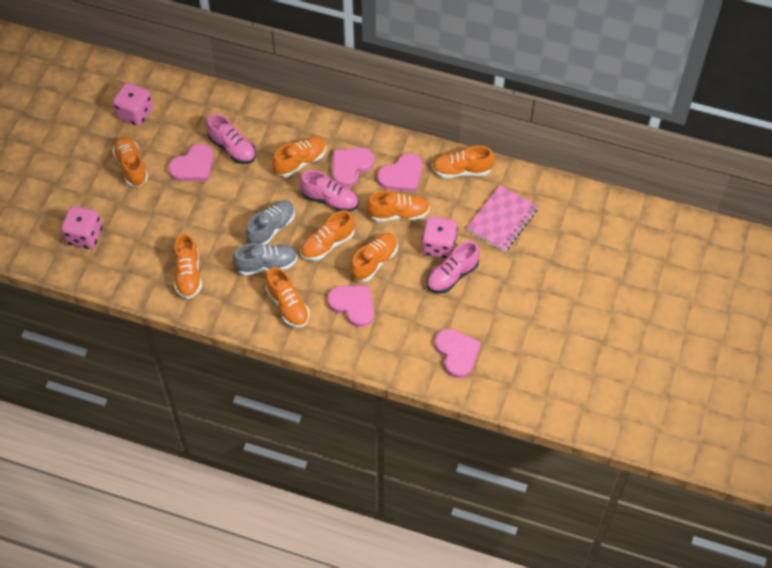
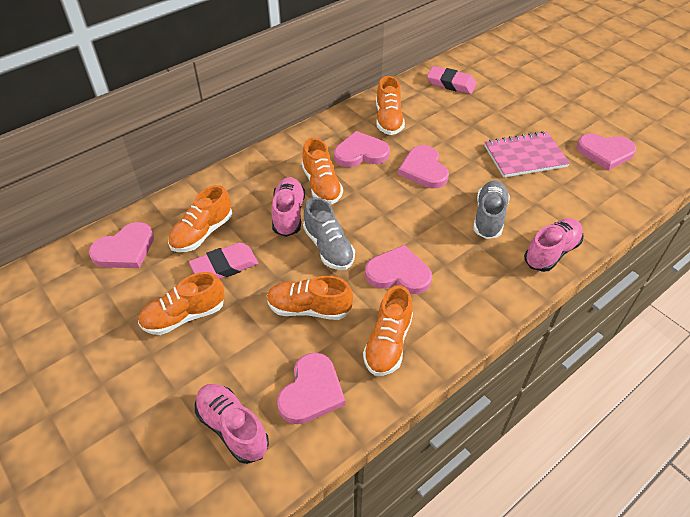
orange shoe: [112,137,148,187] [174,233,202,299] [266,267,310,328] [272,137,326,177] [300,210,355,261] [350,233,398,282] [367,191,430,222] [432,146,495,178] = 8 -> [138,272,225,335] [168,185,232,252] [267,276,353,320] [302,138,343,205] [363,285,413,376] [376,76,405,135] = 6
pink dice: [61,206,102,249] [113,83,153,126] [422,216,458,259] = 3 -> none = 0
pink eraser: none = 0 -> [189,243,258,279] [427,66,477,94] = 2
pink heart: [168,143,214,181] [327,285,374,327] [332,147,375,187] [377,153,423,192] [434,329,481,378] = 5 -> [89,222,154,268] [277,353,345,424] [334,131,390,167] [365,245,432,294] [398,145,449,188] [577,133,636,170] = 6

